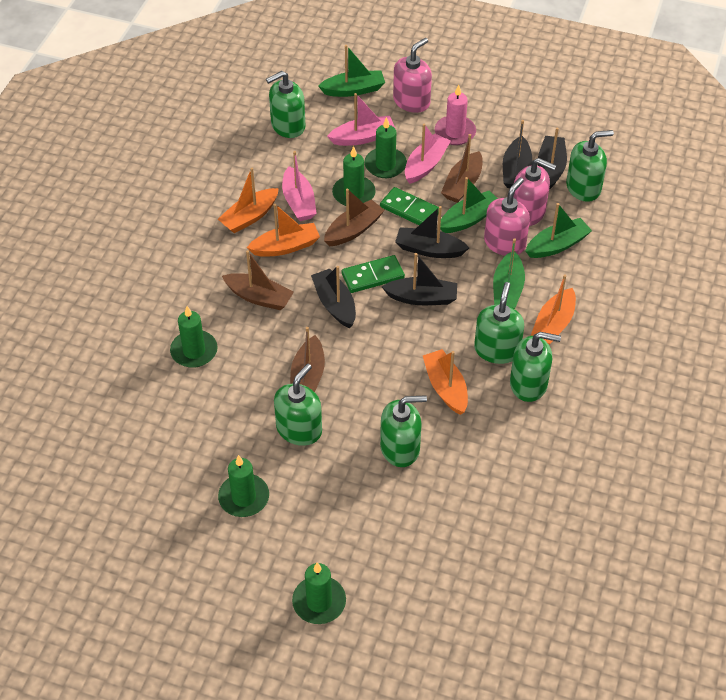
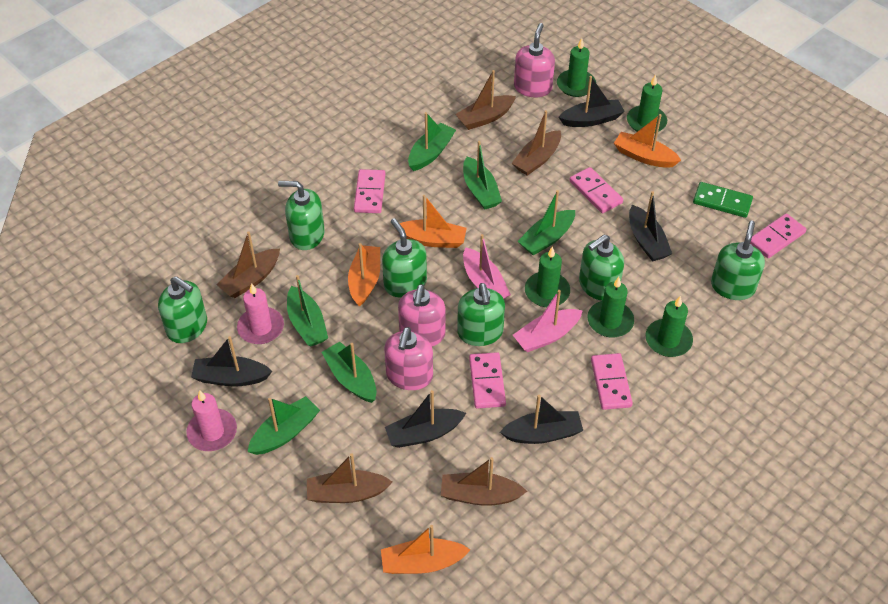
brown boat: [222,250,294,310] [290,327,325,392] [324,189,385,246] [441,134,483,203] = 4 -> [216,231,280,298] [307,453,392,503] [441,457,527,506] [455,70,516,130] [512,110,561,176] = 5
green boat: [318,45,385,97] [440,177,498,233] [493,238,525,309] [526,203,592,258] = 4 -> [248,396,320,455] [287,275,328,347] [321,341,376,403] [408,112,456,171] [463,141,502,210] [518,190,575,255] = 6
green domino: [342,255,405,293] [380,187,439,225] = 2 -> [693,182,753,218] = 1
pink boat: [282,151,317,221] [327,93,395,146] [405,124,451,184] = 3 -> [463,234,511,299] [513,290,583,352] = 2
pink candle: [435,84,476,145] = 1 -> [186,390,237,451] [237,283,284,344] = 2
pink domino: none = 0 -> [354,169,386,213] [469,352,506,408] [569,167,623,213] [591,353,633,410] [750,213,806,258] = 5

